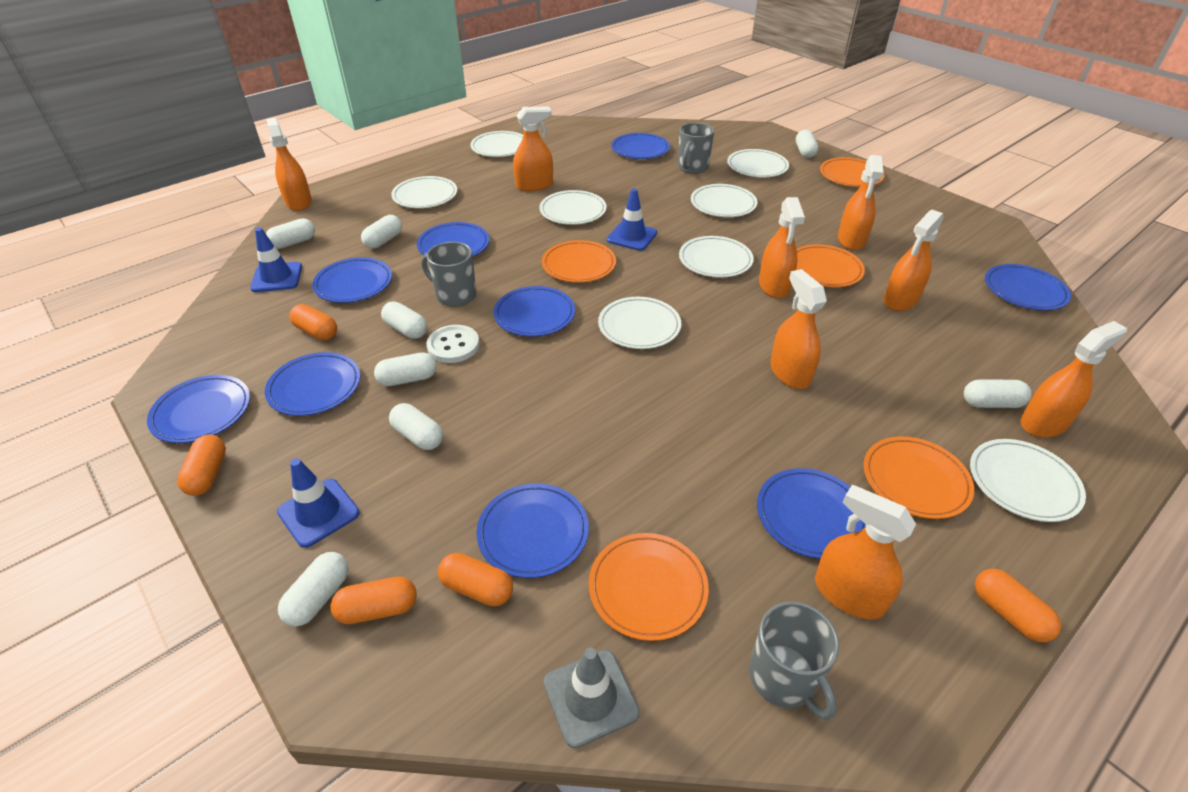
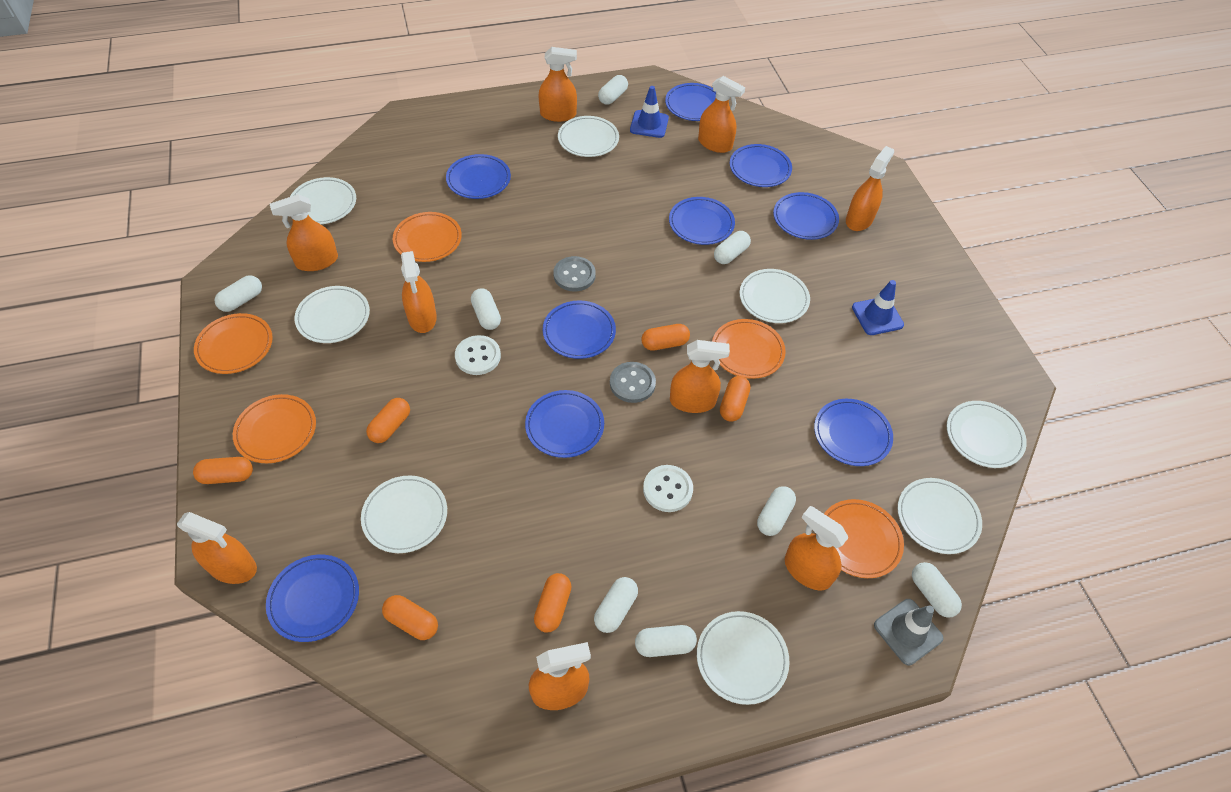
blue traffic cone: [250,228,302,292] [277,458,360,548] [607,188,657,251] = 3 -> [630,86,669,138] [852,280,904,335] = 2
grey button: none = 0 -> [553,256,596,291] [610,362,656,403] = 2
grey mug: [422,242,476,307] [678,123,714,174] [749,601,839,720] = 3 -> none = 0
orange capsule: [177,435,226,496] [289,304,337,340] [331,577,417,624] [438,553,513,606] [975,569,1061,642] = 5 -> [193,457,253,484] [366,398,410,443] [382,595,438,640] [534,573,572,633] [641,324,690,351] [720,376,750,422] = 6
orange spray bottle: [266,117,312,211] [513,107,553,191] [759,197,805,298] [770,269,827,389] [815,484,916,619] [838,155,884,250] [884,210,943,311] [1020,321,1127,437] = 8 -> [177,512,257,584] [270,194,338,271] [401,251,437,333] [529,642,591,710] [539,47,577,122] [670,340,730,413] [698,76,745,153] [785,506,848,591] [846,146,894,231] = 9
white button: [426,325,480,363] = 1 -> [455,335,501,375] [643,465,693,512] = 2

